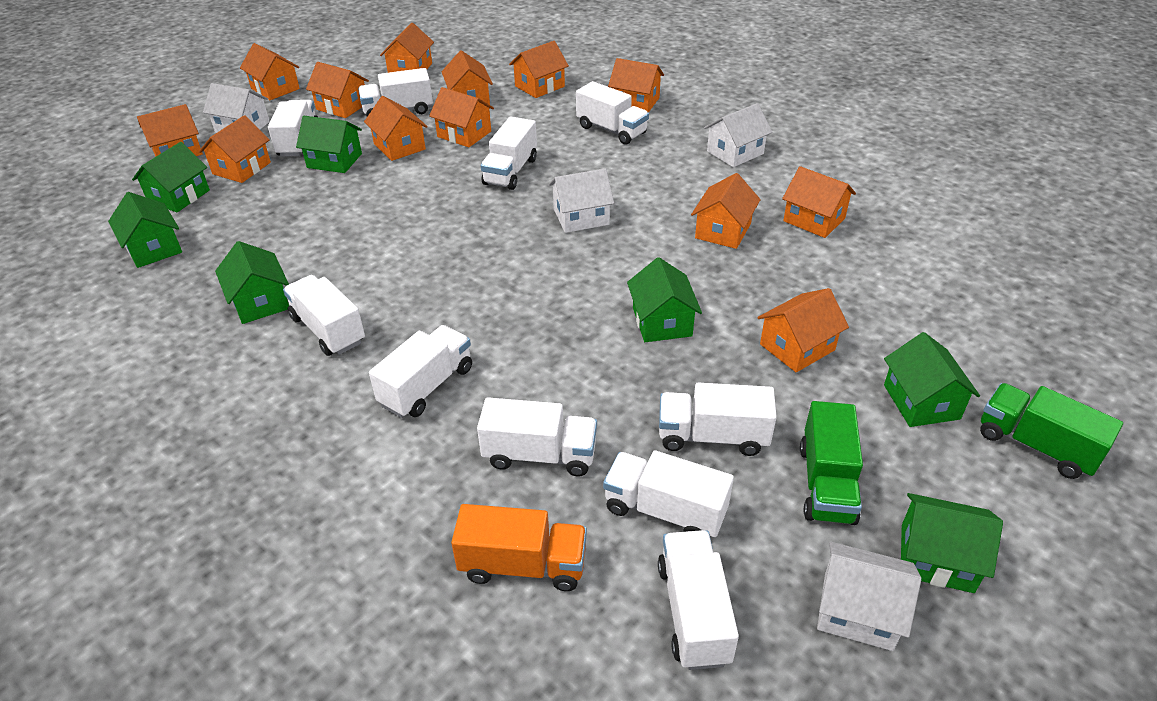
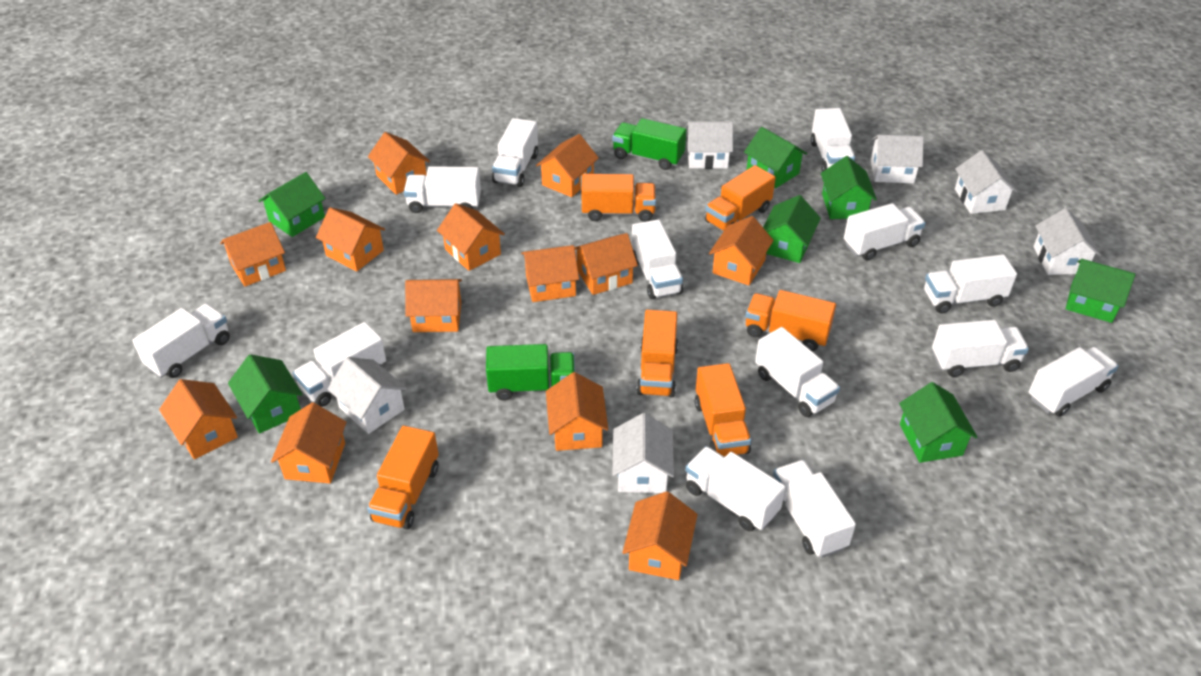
orange truck: [451,504,587,591] = 1 -> [367,426,439,529] [581,174,656,222] [636,310,678,398] [695,363,751,457] [705,165,776,231] [745,290,836,351] = 6
white house: [203,83,270,133] [549,168,614,233] [704,103,773,167] [817,542,921,651] = 4 -> [328,357,407,434] [612,413,674,493] [686,121,733,169] [871,135,924,183] [955,150,1018,214] [1033,208,1101,275] = 6
white truck: [268,100,318,157] [283,275,365,356] [358,68,433,117] [369,325,472,418] [477,397,597,476] [481,117,537,190] [576,81,649,145] [603,450,734,537] [658,530,739,670] [659,383,777,456] = 10 -> [132,304,230,378] [293,322,386,407] [404,166,481,213] [492,118,538,187] [632,219,683,299] [685,446,786,532] [755,327,840,417] [773,460,856,558] [811,108,855,172] [844,203,926,261] [924,254,1017,313] [932,320,1029,377] [1029,347,1118,417] = 13

